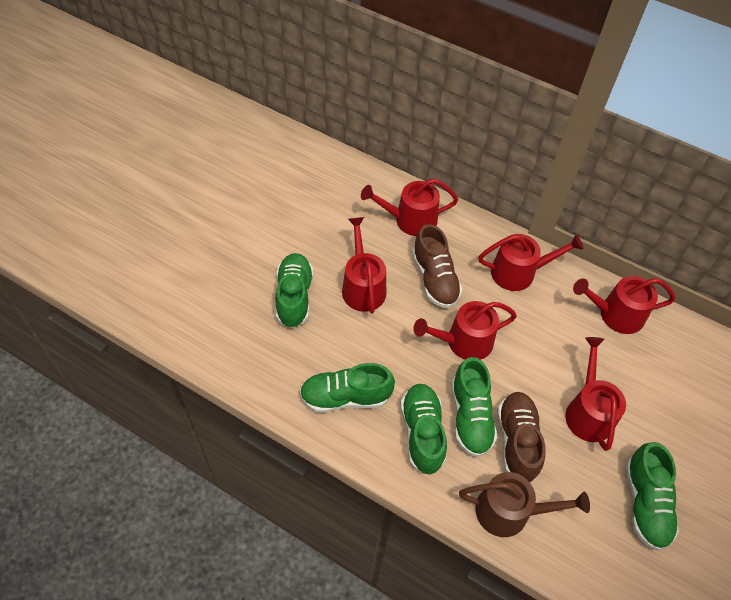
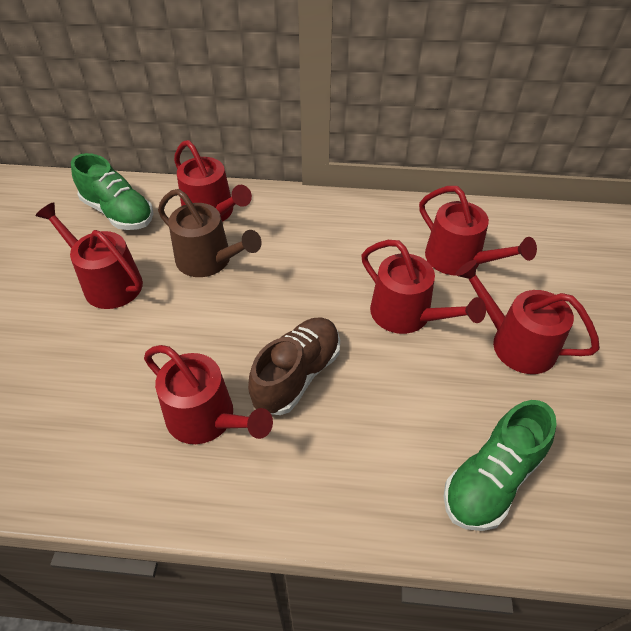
brown shoe: [412,224,462,308] [497,392,545,482] = 2 -> [248,317,340,415] = 1
green shoe: [275,253,313,328] [300,363,395,413] [400,384,447,474] [451,357,497,457] [626,442,679,551] = 5 -> [71,153,154,230] [444,400,557,531] = 2

